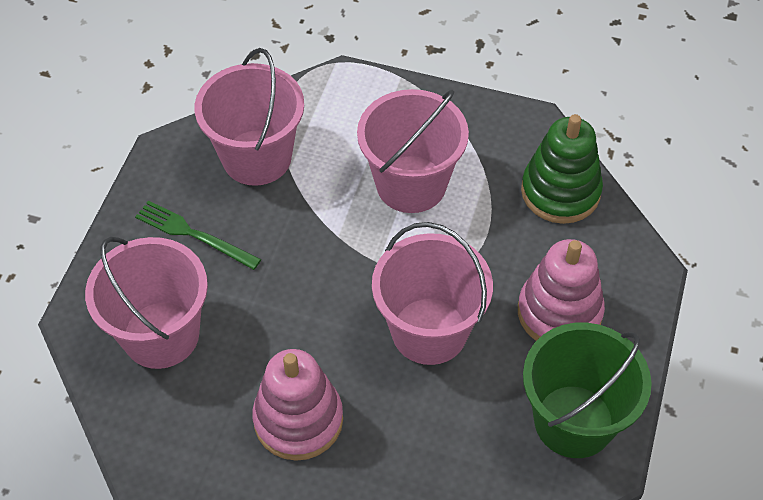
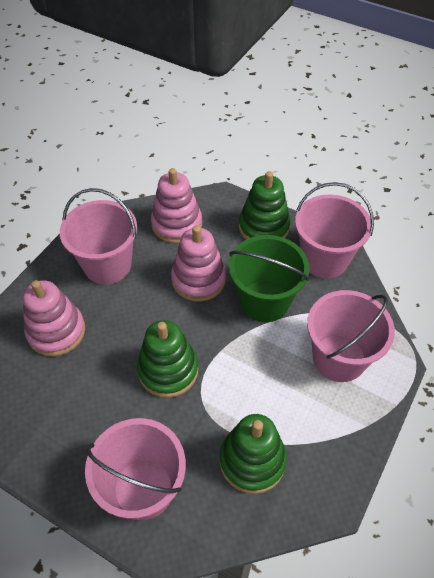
green fork: [135,200,261,270] = 1 -> none = 0
green stacking toy: [521,114,603,224] = 1 -> [137,320,198,398] [220,414,287,494] [239,171,290,240] = 3
pink stacking toy: [252,349,343,461] [518,239,605,341] = 2 -> [23,280,85,357] [151,168,202,243] [171,225,226,302] = 3

